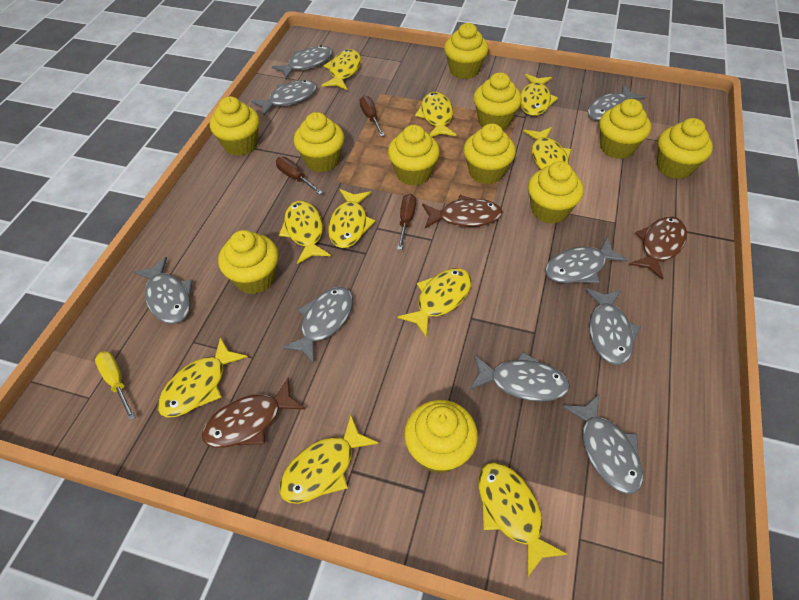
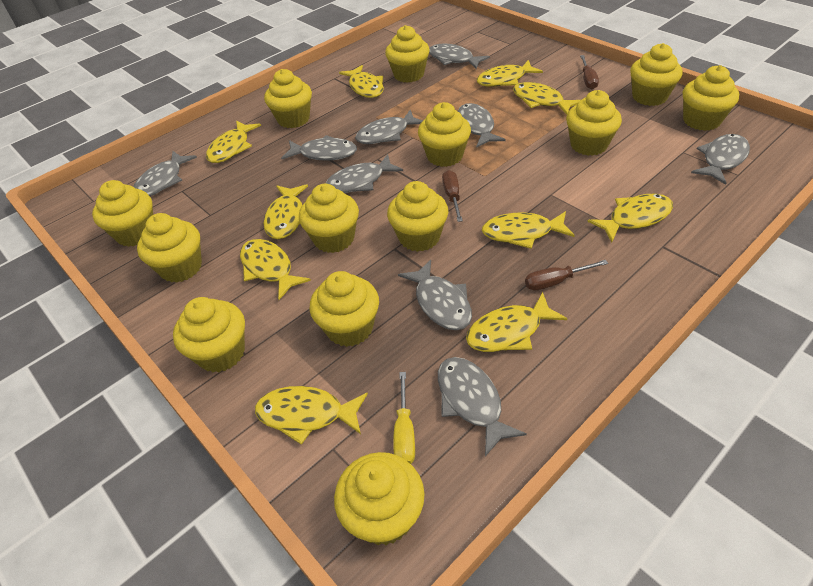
brown fish: [202,378,305,448] [422,195,503,228] [629,216,687,280] = 3 -> none = 0
yellow cupcake: [210,96,260,156] [218,230,278,294] [293,112,344,172] [388,125,440,186] [404,400,478,473] [444,23,488,79] [464,123,516,185] [473,72,522,130] [528,161,584,224] [599,99,651,159] [657,118,713,179] = 11 -> [92,180,154,247] [137,213,202,283] [173,297,245,372] [264,69,312,128] [299,183,359,253] [309,271,379,347] [334,452,425,545] [385,25,430,83] [387,181,448,252] [418,102,471,167] [566,90,622,156] [630,43,683,106] [683,65,739,131] = 13

